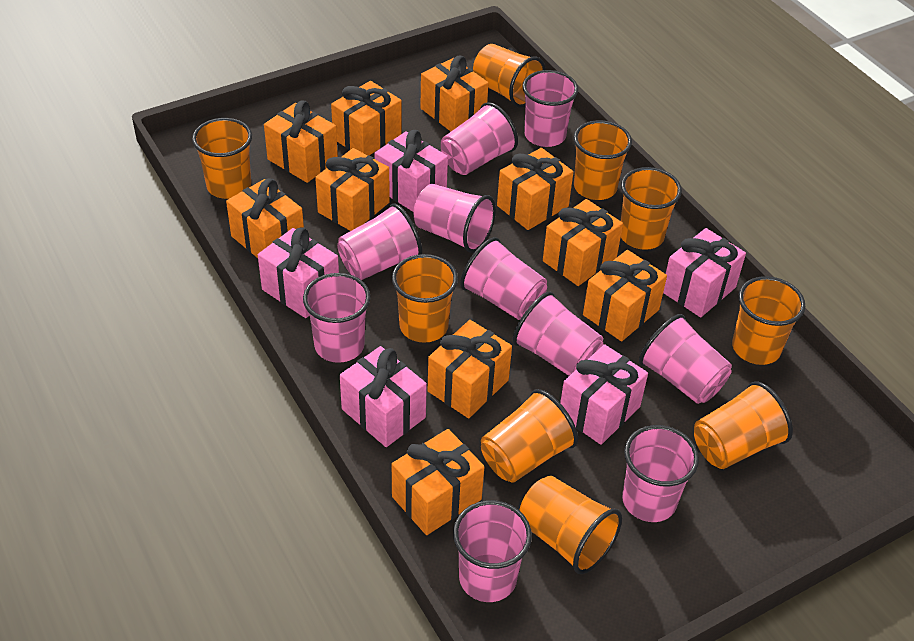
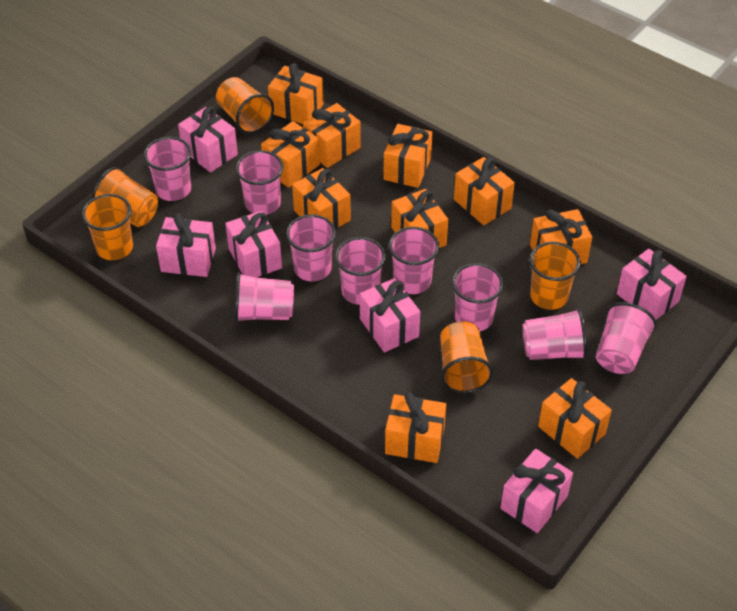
orange cup: [192,118,252,199] [392,254,458,343] [473,44,545,108] [481,389,578,483] [519,476,622,574] [574,120,632,200] [621,167,682,250] [694,381,793,469] [732,276,805,365] = 9 -> [82,194,133,260] [92,167,158,227] [216,77,274,134] [440,321,493,393] [530,242,581,310] = 5
pink cup: [303,273,370,363] [337,203,422,280] [413,184,496,253] [441,102,518,175] [453,500,532,602] [460,237,547,320] [513,292,603,376] [522,70,578,147] [622,425,699,522] [639,314,732,404] = 10 -> [144,137,191,201] [234,272,294,323] [236,150,284,215] [286,214,336,281] [335,237,386,305] [389,227,439,294] [452,263,503,331] [523,308,587,360] [596,302,657,374] = 9
pink gift: [258,227,339,318] [340,346,427,447] [374,130,448,212] [560,344,648,445] [663,228,746,317] = 5 -> [156,213,216,277] [178,107,238,173] [225,211,282,277] [360,278,420,353] [500,449,573,533] [617,249,687,320] = 6

